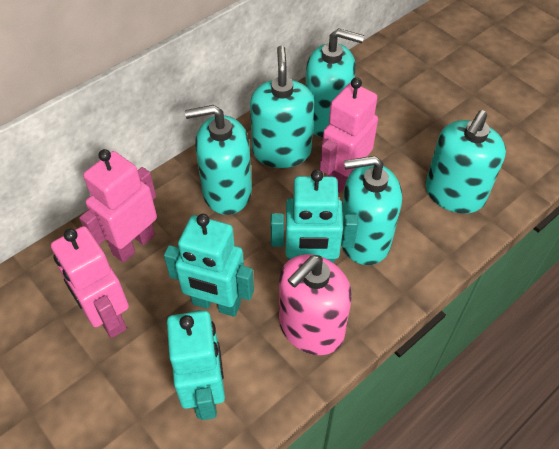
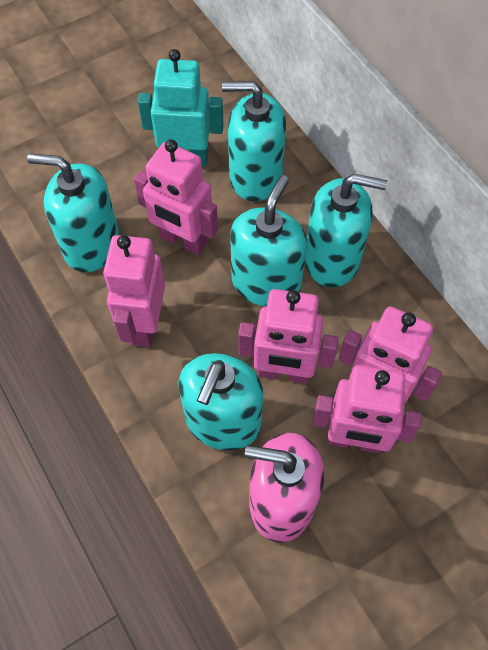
pink robot: [51,226,129,338] [79,149,157,263] [320,77,378,193] = 3 -> [103,235,165,347] [134,139,218,255] [238,289,339,384] [312,365,422,453] [338,307,442,403] = 5
turquoise robot: [164,214,254,317] [167,310,225,420] [270,169,358,263] = 3 -> [138,49,223,166] = 1

